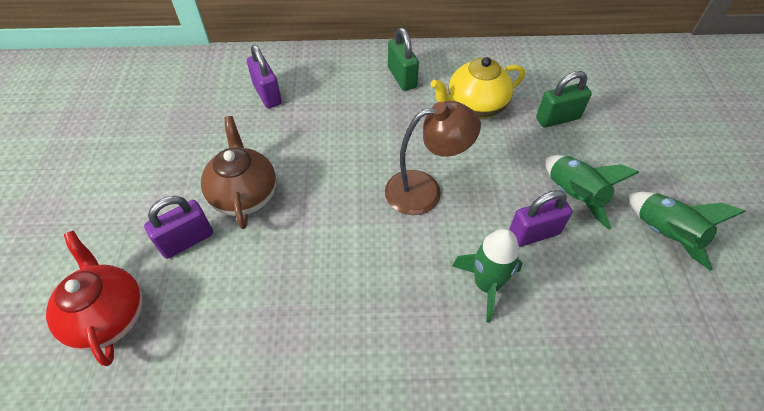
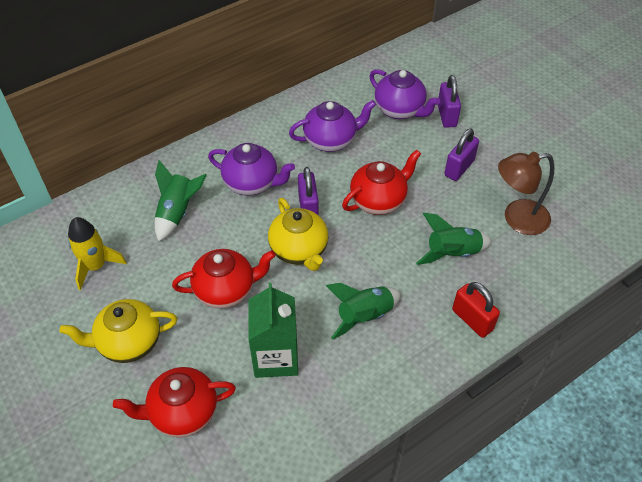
brown teapot: [201,116,276,229] = 1 -> none = 0
green carton: none = 0 -> [248,283,298,378] = 1
green padlock: [388,28,419,91] [536,71,592,128] = 2 -> none = 0
purple teapot: none = 0 -> [208,143,295,196] [289,100,376,152] [370,69,440,119] = 3
red padlock: none = 0 -> [452,282,500,338] = 1
red teapot: [46,231,143,366] = 1 -> [113,367,236,437] [172,249,276,308] [342,149,421,215] = 3
yellow rocket: none = 0 -> [68,217,127,290] = 1
yellow teapot: [431,57,525,119] = 1 -> [59,299,177,363] [268,198,328,271] = 2

